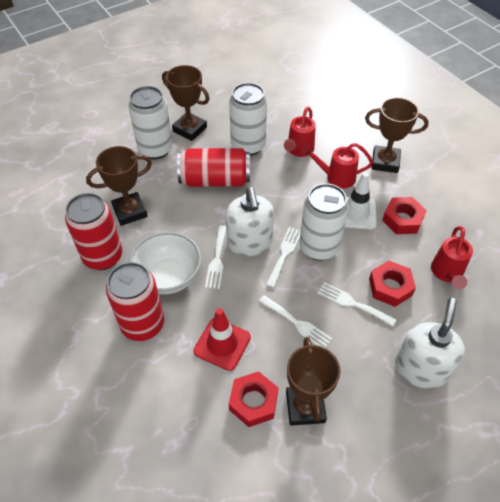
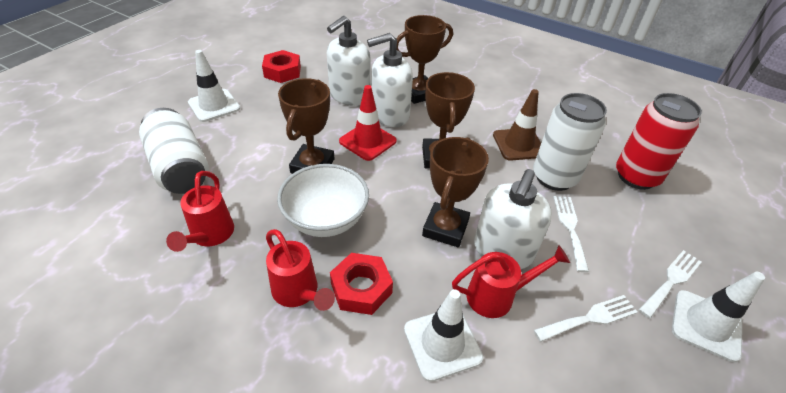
brown traffic cone: none = 0 -> [493,89,541,161] = 1
red can: [65,193,122,270] [106,262,164,341] [177,148,250,187] = 3 -> [616,93,702,190] = 1
red nut: [229,371,279,427] [369,261,416,307] [382,197,427,234] = 3 -> [262,50,301,83] [330,253,393,315] = 2
white can: [128,86,173,159] [229,83,267,156] [299,183,348,261] = 3 -> [139,108,209,194] [533,93,607,191] = 2
white fork: [205,225,226,289] [259,295,332,347] [266,227,301,288] [317,282,397,326] = 4 -> [534,295,638,342] [553,196,589,272] [639,250,701,319] = 3
white soap dispenser: [226,187,274,256] [395,298,465,389] = 2 -> [327,16,371,106] [367,33,413,127] [474,169,552,269] = 3
white traffic cone: [344,172,377,230] = 1 -> [188,50,240,122] [404,289,483,382] [672,272,765,362] = 3

